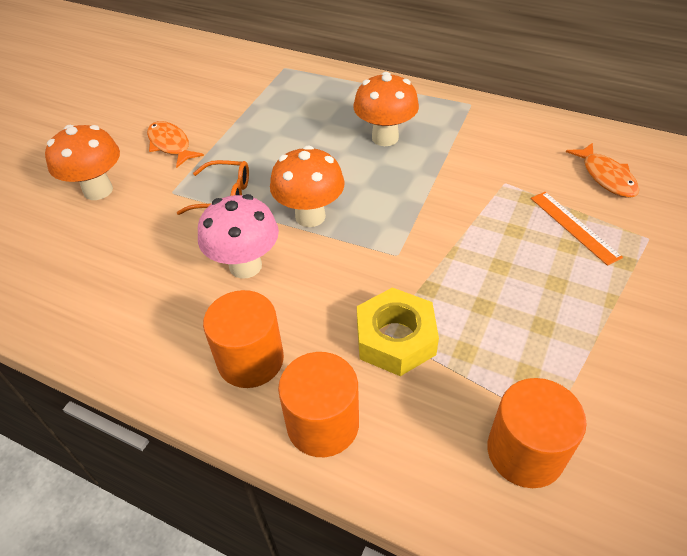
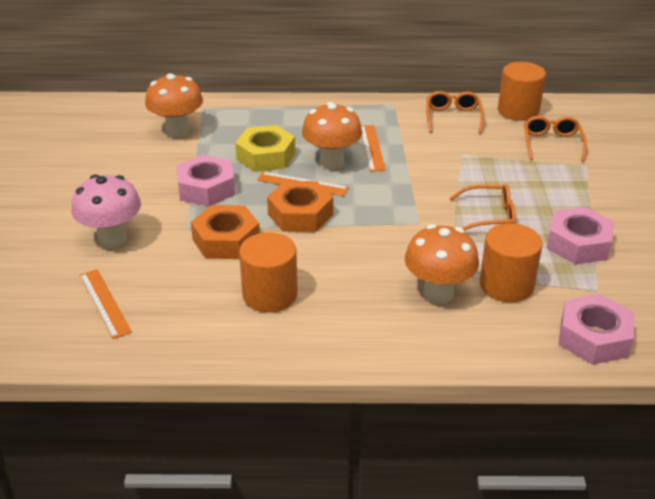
orange fish: [147,121,204,168] [566,143,639,198] = 2 -> none = 0
orange glasses: [177,160,249,215] = 1 -> [426,91,484,134] [450,184,516,231] [524,116,587,162] = 3
orange nut: none = 0 -> [191,205,260,259] [267,181,333,232] = 2
orange ruler: [531,192,623,266] = 1 -> [80,269,132,339] [257,172,349,196] [361,125,386,172] = 3
pink nut: none = 0 -> [177,155,235,207] [547,207,614,264] [559,294,634,365] = 3

